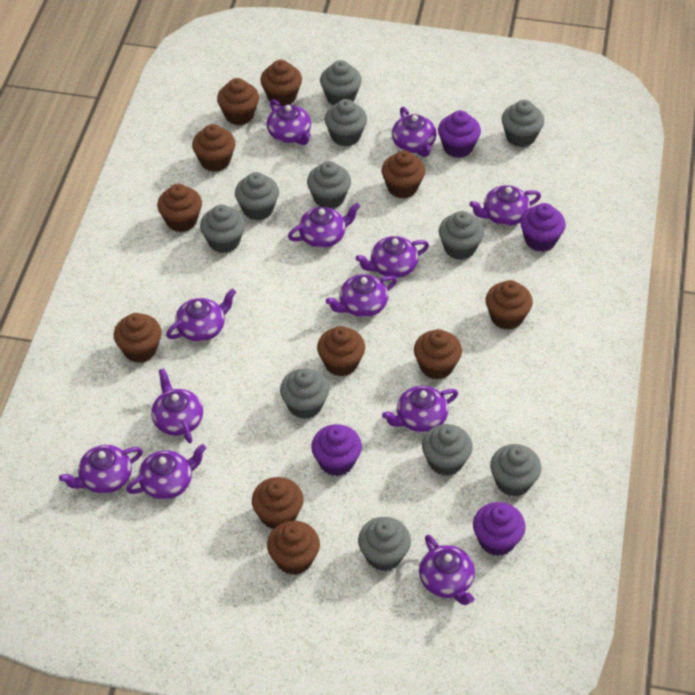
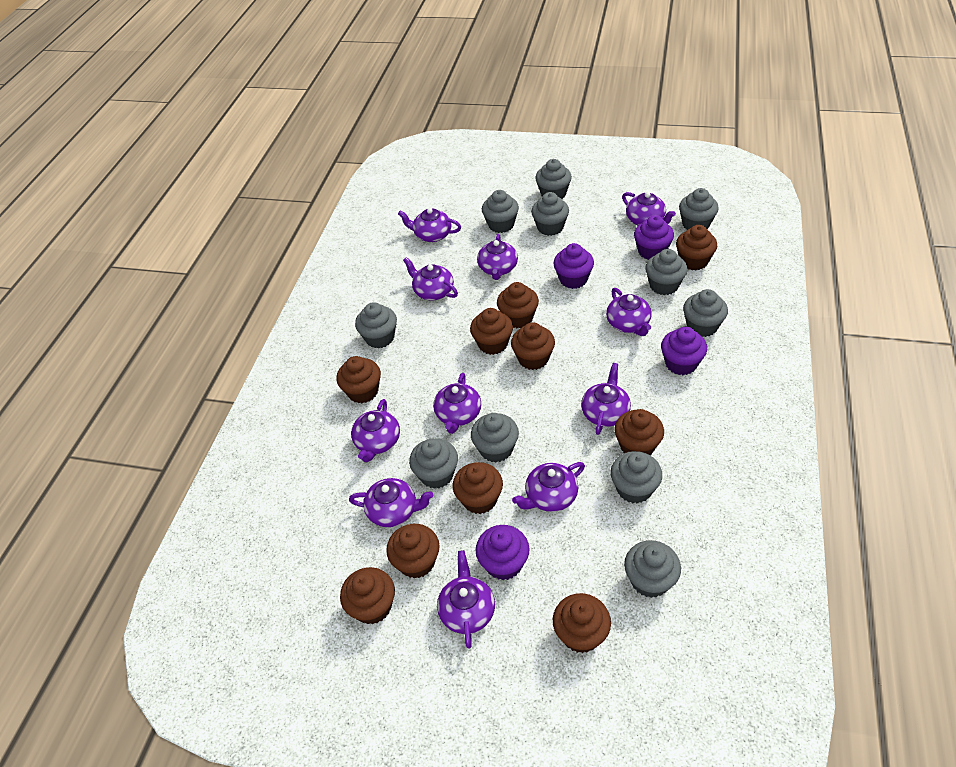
brown cupcake: [114,313,162,363] [157,184,202,232] [192,124,235,172] [217,78,259,125] [252,477,303,529] [260,60,302,106] [267,521,320,575] [317,326,365,377] [382,150,425,199] [414,329,462,379] [486,280,533,330] = 11 -> [336,356,381,403] [340,567,395,624] [386,524,440,579] [452,462,503,514] [470,308,513,355] [497,282,539,328] [511,322,555,370] [553,593,611,653] [614,409,664,455] [676,225,717,271] = 10
purple teapot: [59,445,143,494] [126,444,206,499] [151,368,203,443] [166,288,236,342] [267,99,311,145] [288,203,360,248] [326,274,397,317] [356,236,429,278] [382,386,458,432] [392,107,436,157] [419,535,475,605] [469,185,541,226] = 12 -> [349,478,433,527] [351,399,400,462] [398,208,461,242] [403,257,458,300] [433,373,481,434] [437,550,495,649] [477,234,518,280] [512,462,585,512] [581,363,631,435] [606,288,652,336] [622,192,676,225] = 11

